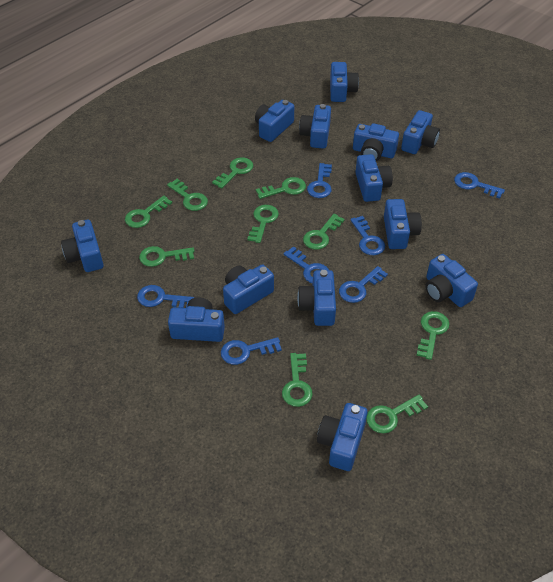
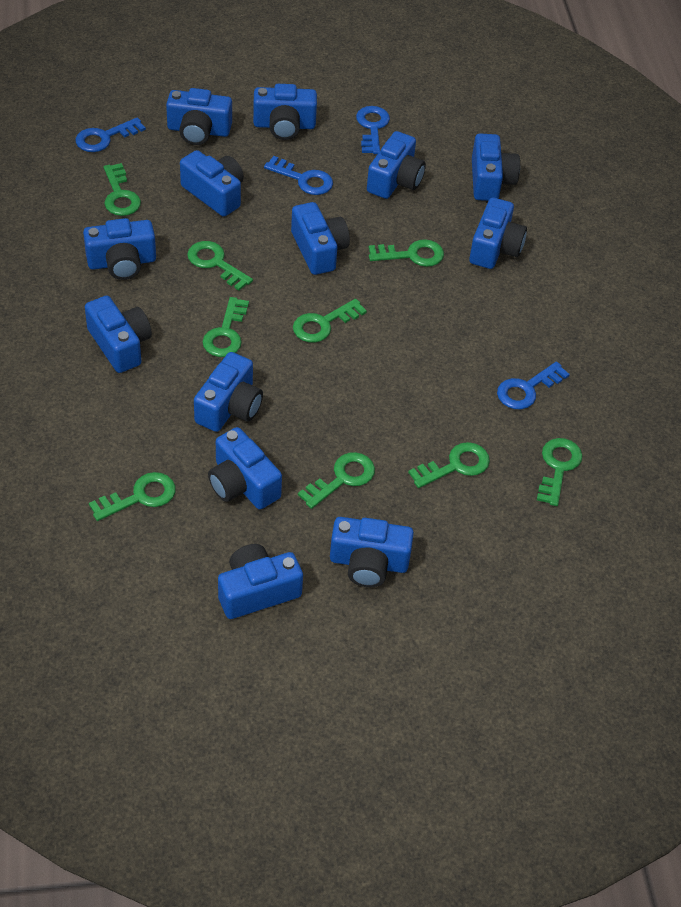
blue key: [137,285,195,308] [221,337,282,365] [283,246,329,284] [307,163,332,198] [339,266,388,303] [350,216,385,255] [454,172,505,198] = 7 -> [76,117,146,152] [264,156,333,195] [356,106,390,154] [497,362,570,409] = 4
green key: [125,196,172,228] [139,246,194,267] [167,179,208,211] [212,157,253,189] [247,205,279,243] [256,177,306,199] [282,353,313,407] [303,214,345,250] [366,394,428,433] [417,311,449,360] = 10 -> [89,472,176,521] [104,163,141,216] [187,241,253,291] [202,297,249,357] [293,299,367,343] [298,452,375,509] [369,239,444,267] [408,442,490,488] [537,438,582,506] = 9

